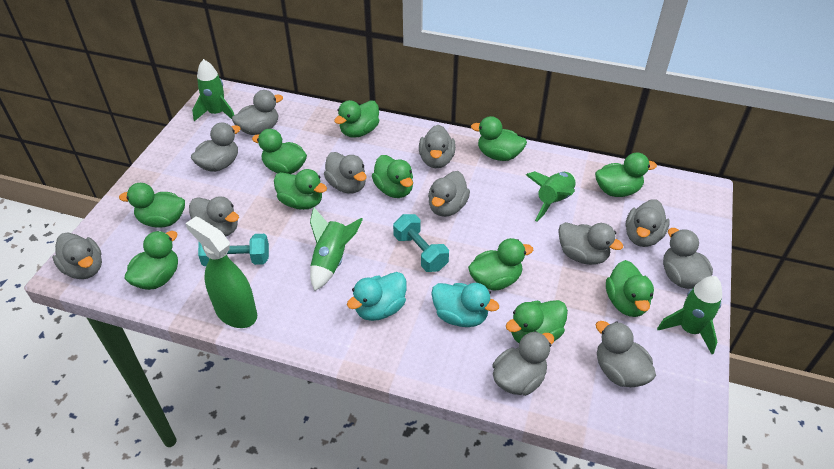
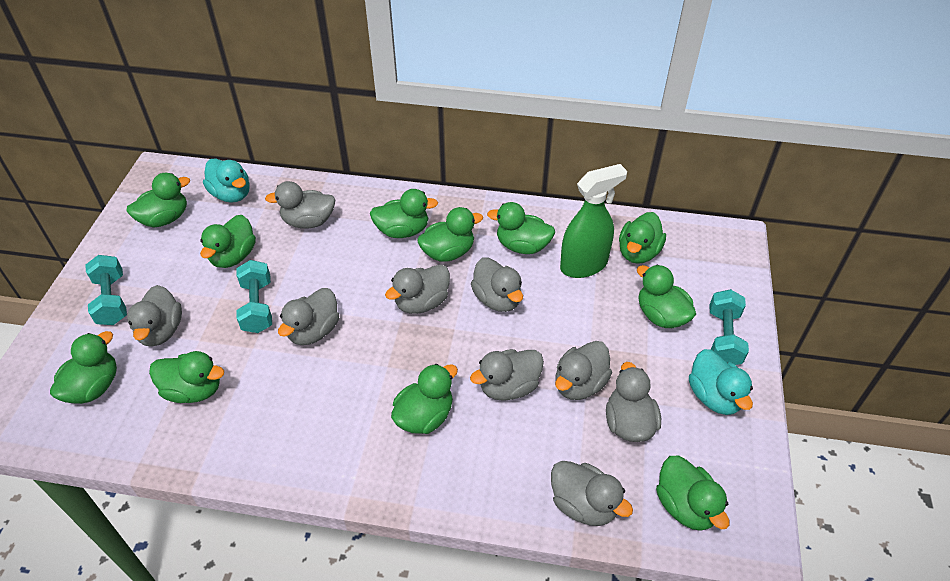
green rocket: [192,59,234,121] [310,207,363,291] [526,171,576,222] [657,276,722,354] = 4 -> none = 0
grey duck: [52,232,102,279] [189,196,239,237] [191,123,241,172] [232,90,283,135] [324,152,366,194] [419,125,456,168] [428,171,470,217] [493,331,554,396] [558,222,623,265] [596,321,656,387] [626,199,670,247] [663,228,713,289] = 12 -> [127,285,182,347] [265,181,335,229] [278,288,339,345] [385,264,450,314] [470,349,544,401] [471,257,523,312] [551,461,633,526] [555,341,612,400] [606,362,661,442] = 9
turquoise dumbbell: [198,234,269,266] [393,214,449,272] = 2 -> [85,255,127,325] [237,260,272,333] [710,289,749,365] = 3

